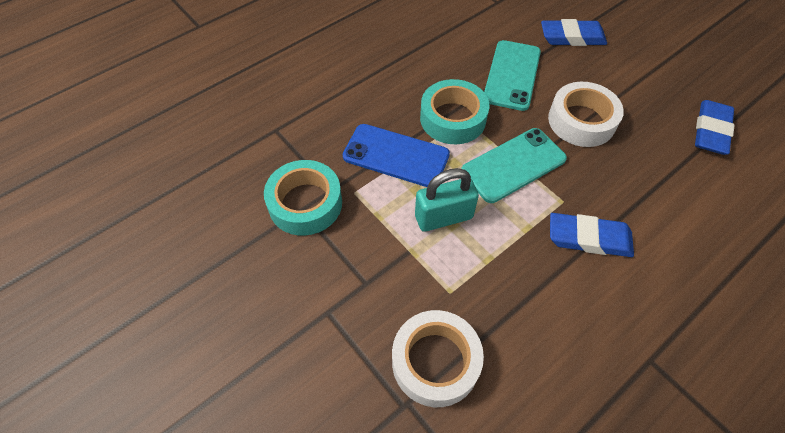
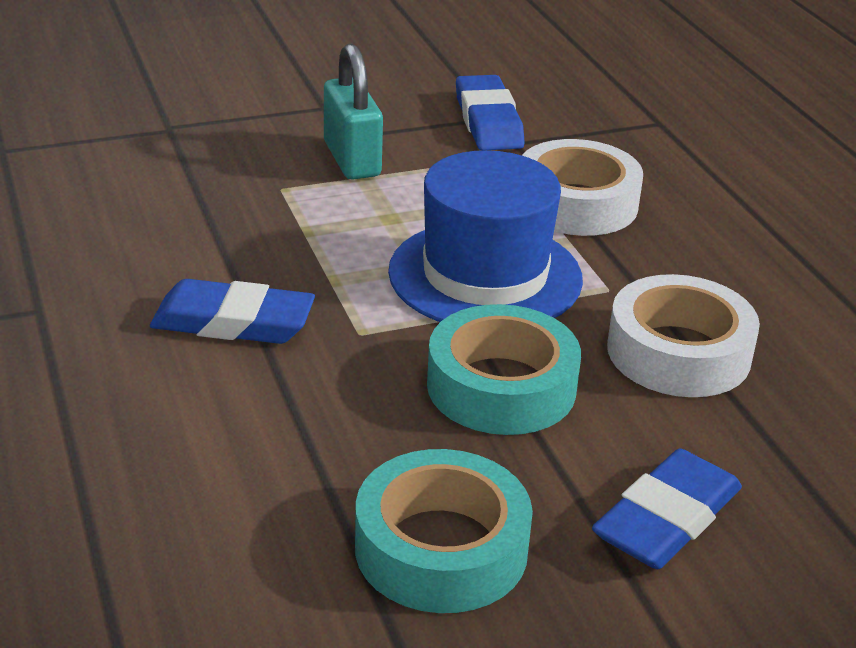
blue hat: none = 0 -> [388,150,583,322] = 1
blue phone: [342,124,450,187] = 1 -> none = 0
turquoise phone: [461,128,567,203] [484,40,541,111] = 2 -> none = 0

